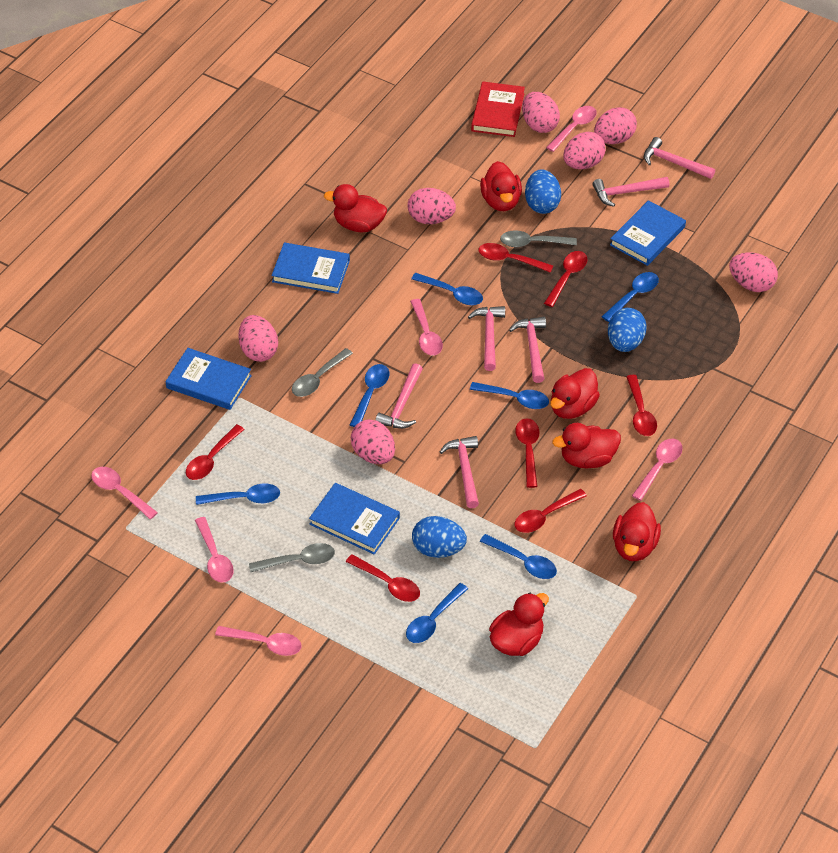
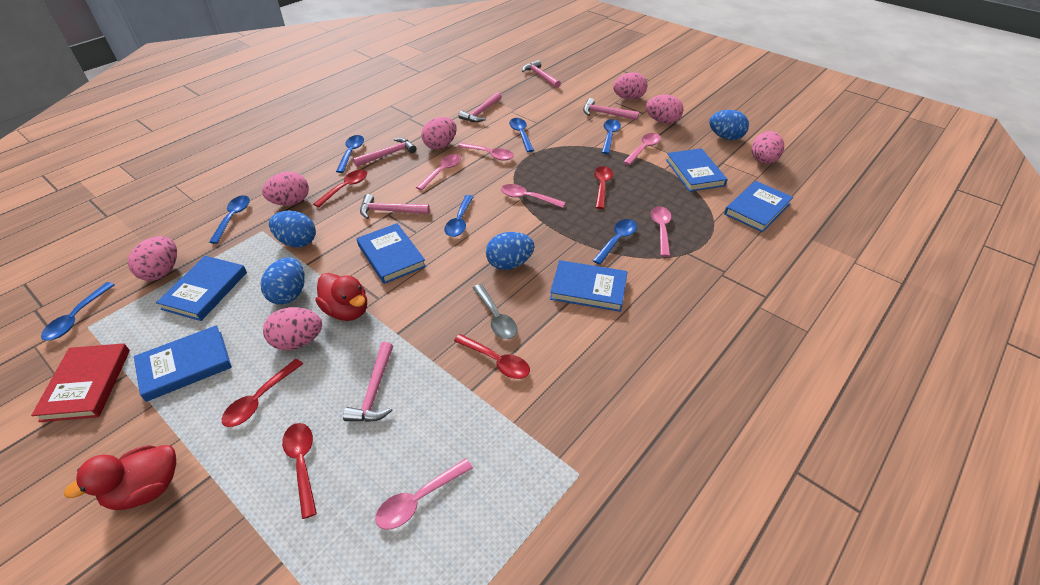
blue book: [165,348,252,410] [271,243,350,294] [309,483,400,555] [610,200,686,266] = 4 -> [134,325,232,402] [156,256,247,321] [357,223,426,284] [550,260,627,312] [666,148,728,192] [724,181,793,232] = 6
blue egg: [412,516,467,558] [525,169,561,214] [608,308,647,352] = 3 -> [260,257,305,305] [269,211,316,248] [486,232,534,270] [709,110,749,140] = 4
grey spoon: [249,543,335,572] [292,348,353,397] [500,230,577,247] = 3 -> [473,284,517,339] = 1
red duck: [324,184,387,232] [480,161,522,211] [489,593,549,656] [550,368,600,419] [552,423,621,468] [613,502,661,561] = 6 -> [64,445,176,510] [316,273,367,321] = 2
red spoon: [186,424,245,480] [346,554,420,602] [478,243,553,273] [515,418,540,488] [515,489,587,533] [544,251,587,307] [626,375,657,436] = 7 -> [222,359,303,427] [282,423,317,519] [314,170,367,208] [454,334,530,379] [594,166,613,209] = 5

